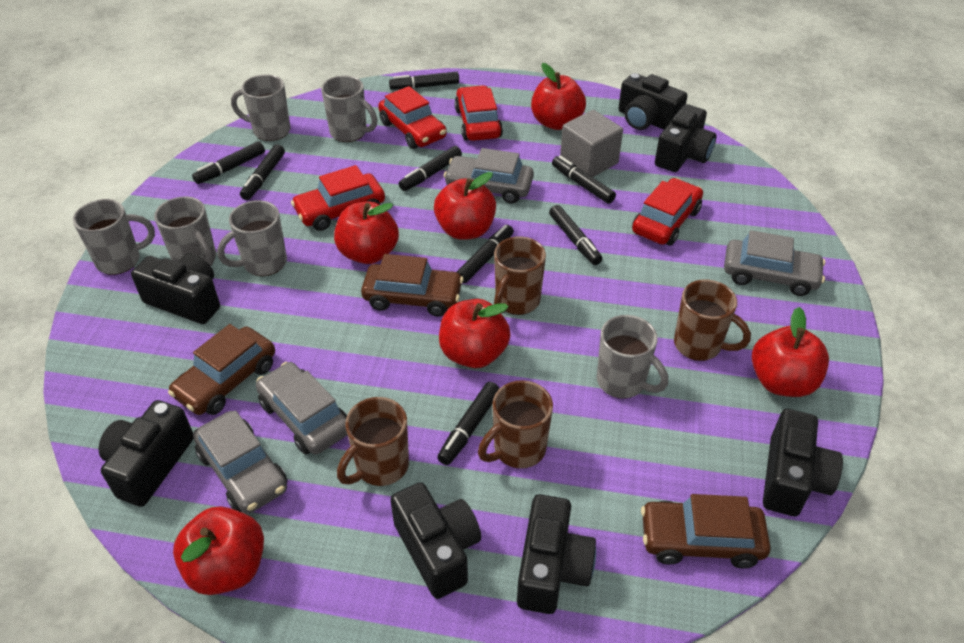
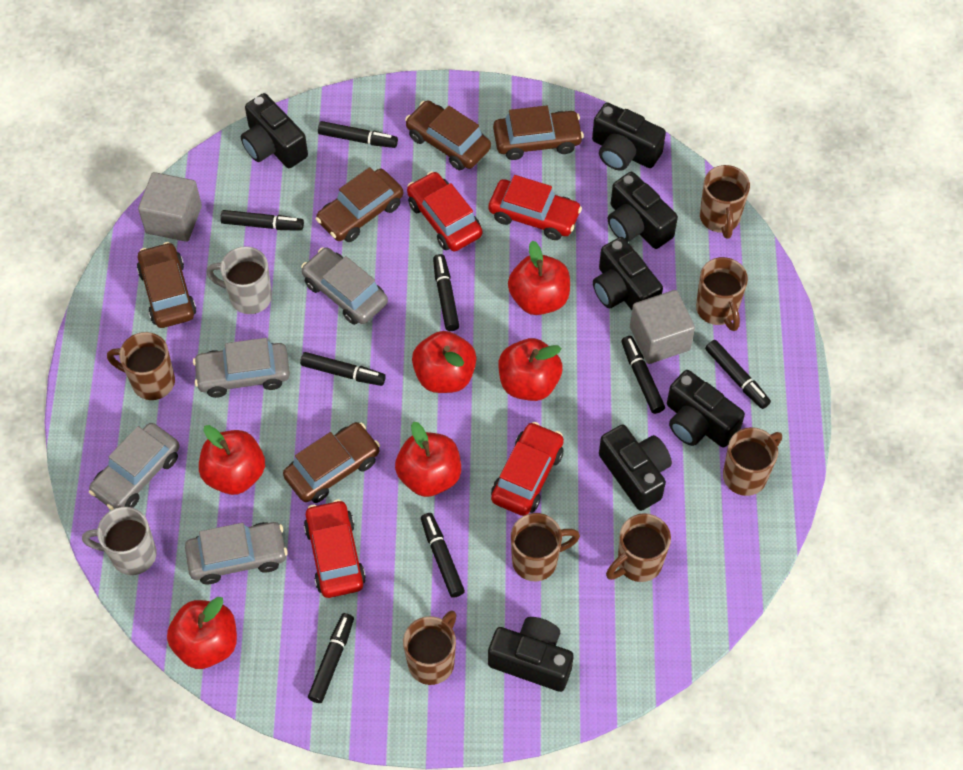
brown car: [168,324,275,415] [361,254,463,317] [641,494,771,568] = 3 -> [137,242,196,328] [283,422,380,503] [316,167,403,242] [405,100,491,170] [493,105,584,160] = 5
brown mug: [337,397,409,486] [478,380,553,468] [494,236,546,315] [674,280,751,361] = 4 -> [107,332,175,400] [403,610,456,685] [511,513,580,581] [606,513,671,582] [696,257,748,331] [700,165,750,239] [723,427,782,496] = 7
grey cube: [560,110,623,177] = 1 -> [138,172,202,242] [630,290,695,364] = 2
grey mug: [73,199,155,275] [154,197,216,266] [217,200,287,276] [231,74,290,141] [321,76,377,142] [597,315,668,399] = 6 -> [82,507,157,575] [206,246,272,314] = 2

